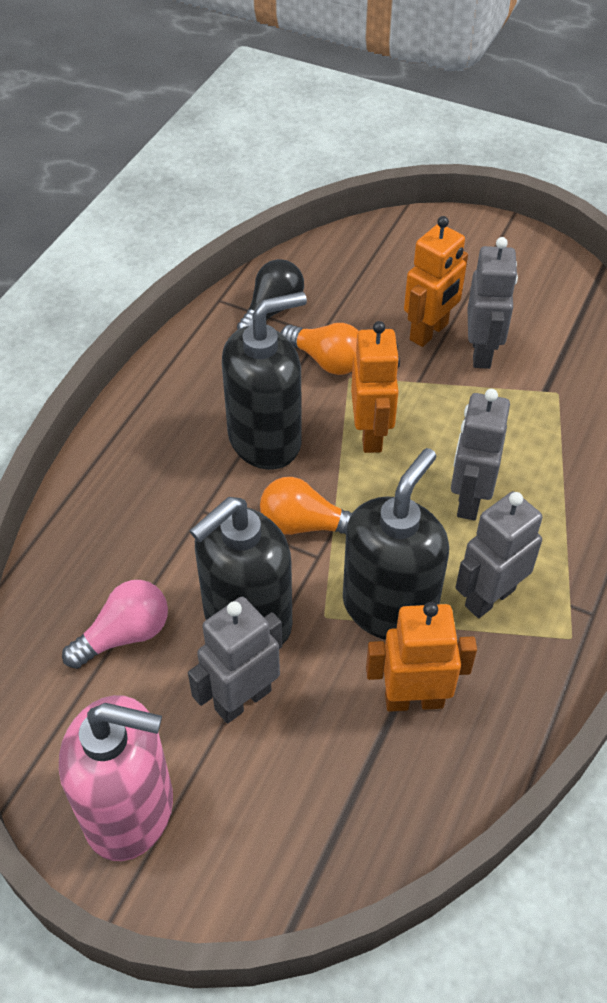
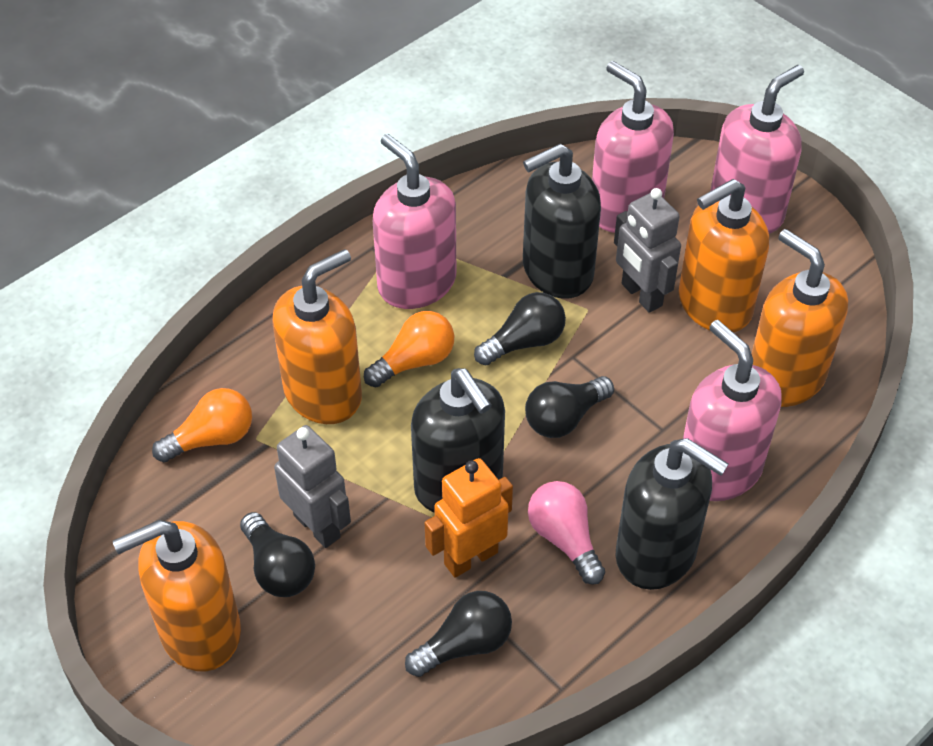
black light bulb: [237,259,304,329] = 1 -> [240,512,315,597] [405,591,512,677] [474,292,566,366] [525,376,614,438] = 4
grey robot: [188,597,282,723] [451,389,510,520] [455,491,543,618] [467,237,518,369] = 4 -> [274,425,351,548] [614,188,681,313] = 2
orange robot: [351,321,400,453] [366,602,477,712] [404,216,468,347] = 3 -> [425,458,513,578] = 1
orange soap dispenser: none = 0 -> [113,520,241,672] [272,249,362,424] [679,179,769,333] [752,229,848,407] = 4
pink soap dispenser: [59,695,173,861] = 1 -> [373,134,456,309] [592,61,674,233] [683,320,782,501] [710,65,804,234] = 4

